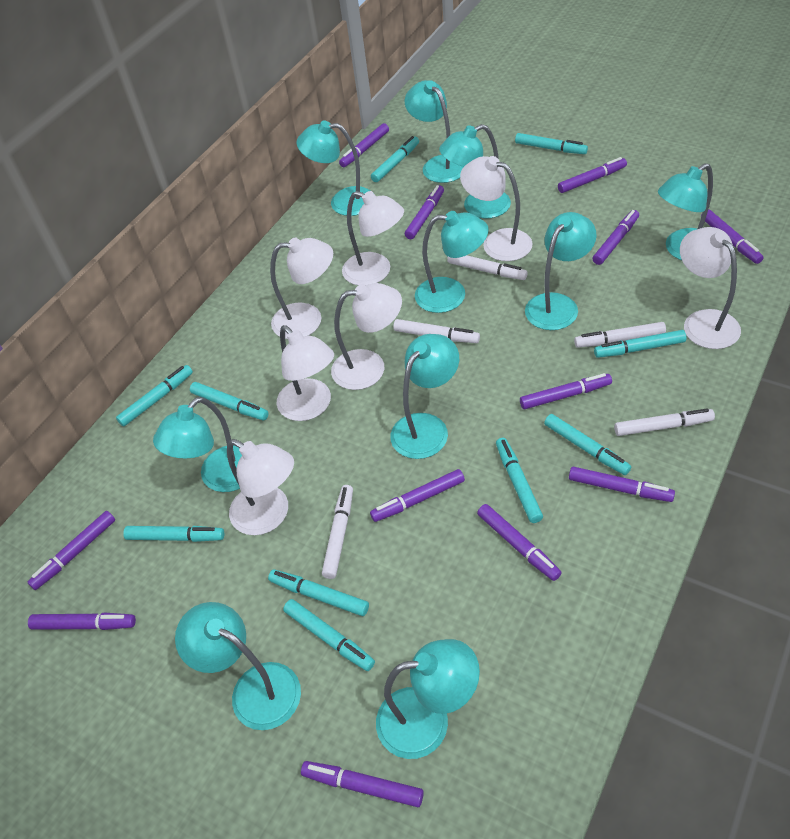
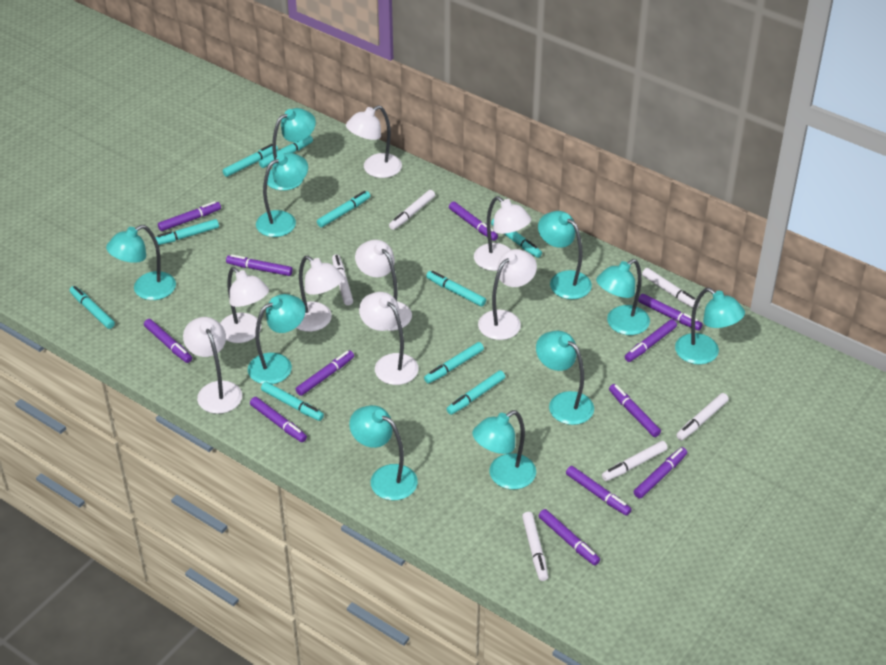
white lamp: [227,439,294,535] [270,237,333,339] [277,325,334,421] [331,283,402,390] [342,191,404,285] [460,156,533,261] [680,227,741,349] = 7 -> [183,317,242,414] [220,267,269,343] [296,256,344,332] [346,105,402,178] [355,240,412,331] [359,292,419,385] [474,196,531,271] [478,249,537,340] = 8
white marker: [322,485,353,579] [393,319,480,343] [447,255,528,280] [574,322,666,348] [614,408,715,436] = 5 -> [332,254,353,305] [389,190,435,230] [522,512,548,581] [602,441,668,481] [642,268,700,308] [676,393,729,440] = 6

